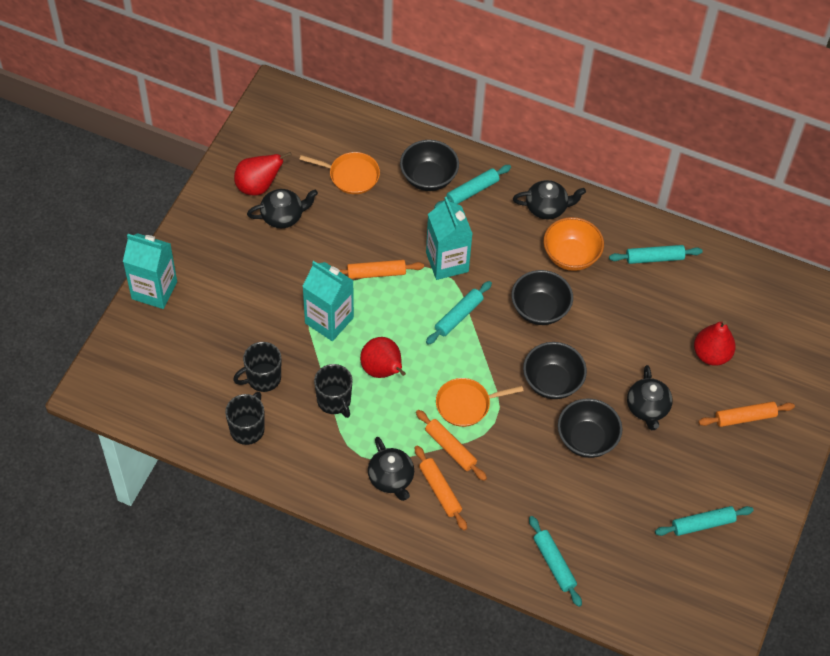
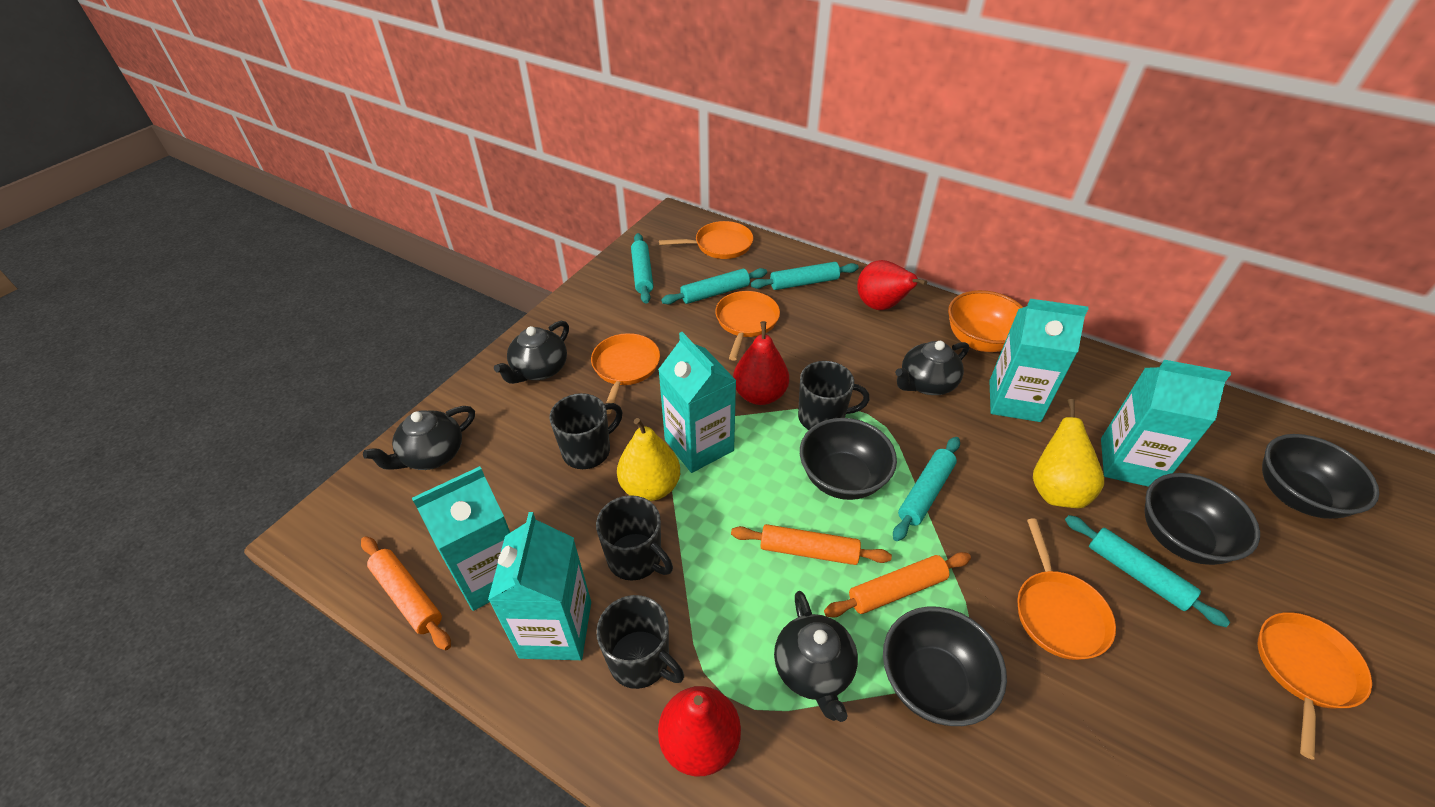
black mug: [225,392,264,445] [233,342,281,392] [314,364,353,418] = 3 -> [550,393,623,469] [596,495,673,581] [596,595,684,689] [798,361,870,430] = 4
orange pan: [299,152,380,194] [436,378,524,427] = 2 -> [591,333,660,414] [659,221,753,259] [715,291,780,361] [1017,519,1116,660] [1258,612,1372,759] = 5
orange rolling pin: [339,260,424,279] [415,445,467,531] [416,410,487,481] [698,401,795,427] = 4 -> [361,536,451,650] [731,524,892,565] [824,552,971,617] = 3
turquoise carton: [123,233,177,309] [302,261,354,341] [426,197,472,280] = 3 -> [412,466,510,611] [488,512,591,660] [658,332,736,473] [989,299,1089,422] [1101,360,1231,487] = 5
yellow pear: none = 0 -> [617,418,680,501] [1033,399,1104,508] = 2

